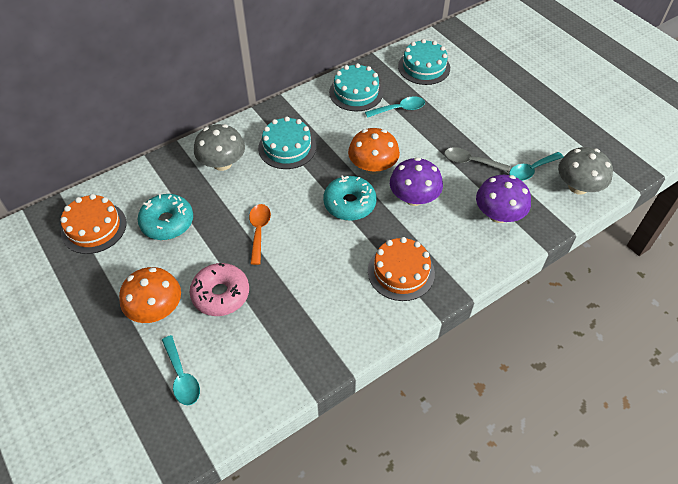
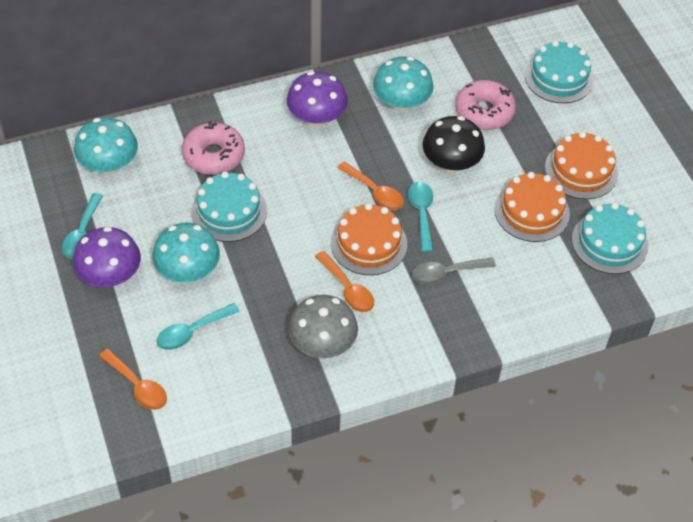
black mushroom: none = 0 -> [422,116,485,172] = 1
grey mushroom: [194,124,245,171] [558,147,613,195] = 2 -> [288,295,358,358] = 1
orange cake: [60,194,126,254] [368,237,435,301] = 2 -> [331,203,407,275] [495,172,570,242] [545,131,618,199] = 3
orange mushroom: [119,267,181,323] [348,128,400,175] = 2 -> none = 0
orange spoon: [249,204,271,265] = 1 -> [99,349,167,410] [315,251,374,312] [337,162,404,210] = 3
pink donut: [190,263,249,316] = 1 -> [182,121,245,175] [455,80,516,130] = 2
turquoise donut: [138,194,193,240] [323,175,377,221] = 2 -> none = 0
turquoise mushroom: none = 0 -> [74,117,138,174] [152,222,220,282] [373,56,433,112] = 3

